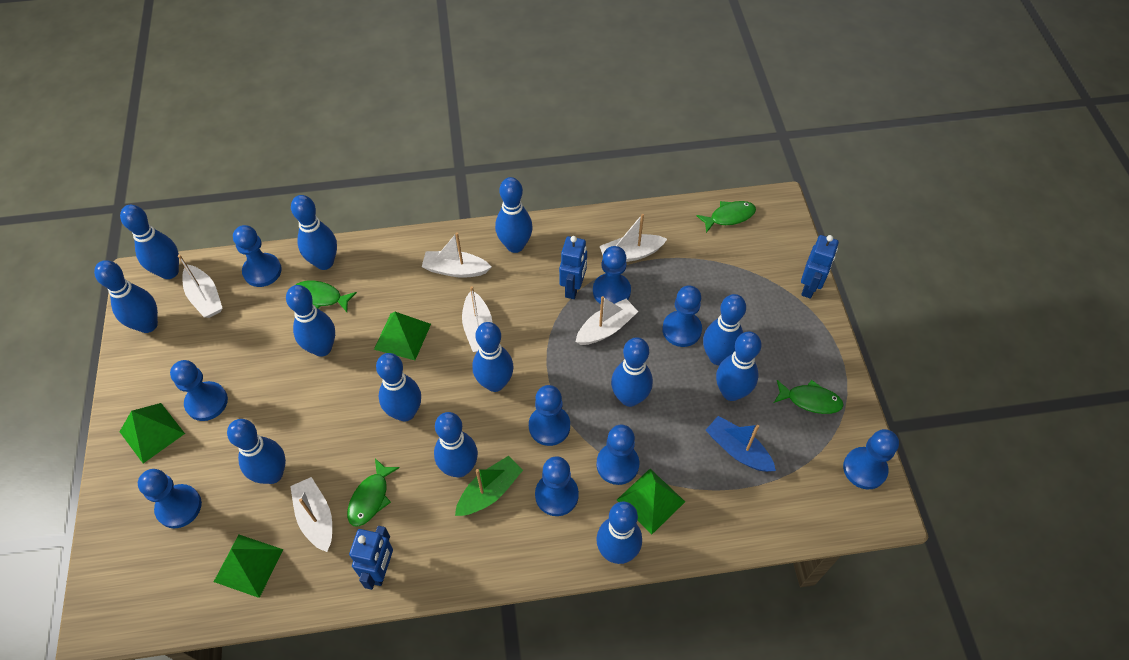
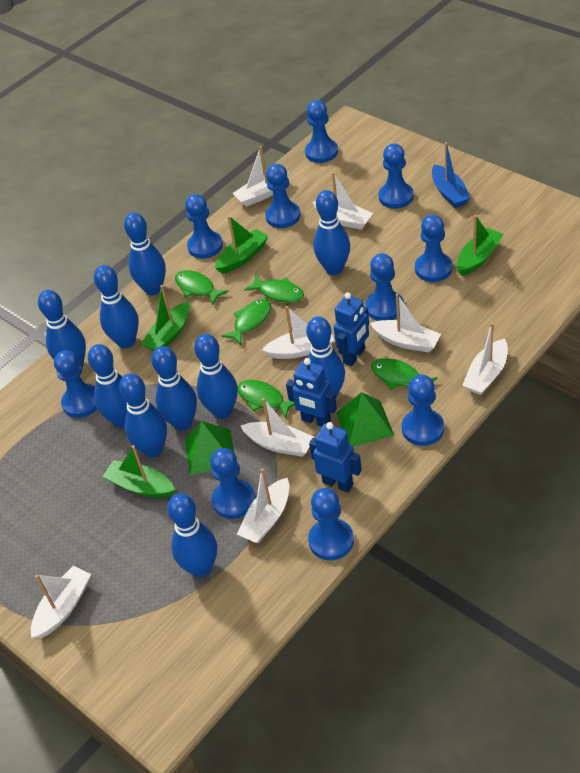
blue bowling pin: [94,260,158,333] [120,205,179,279] [227,419,286,484] [286,285,335,357] [291,195,337,270] [376,353,421,421] [434,412,478,478] [472,322,514,392] [495,177,533,253] [596,502,642,564] [611,337,653,407] [703,294,746,365] [716,331,761,401] = 13 -> [38,290,86,367] [88,344,127,428] [94,265,139,348] [119,373,167,458] [124,212,166,295] [151,346,197,431] [167,493,217,577] [194,334,238,419] [306,317,345,398] [314,190,350,275] = 10
blue pawn: [138,469,202,528] [170,360,228,421] [233,225,282,287] [529,385,570,446] [535,456,579,516] [593,246,631,304] [596,425,639,485] [662,286,702,347] [843,429,899,489] = 9 -> [54,350,97,418] [185,194,223,259] [210,448,256,519] [265,164,301,228] [305,100,338,163] [308,488,354,560] [366,253,404,321] [378,144,414,209] [402,375,444,446] [415,214,452,282] = 10
green boat: [455,456,523,516] = 1 -> [103,445,175,498] [141,285,190,351] [215,216,269,274] [457,215,504,276] = 4
green fish: [296,281,357,312] [347,458,400,527] [696,201,756,233] [774,380,844,414] = 4 -> [175,270,229,306] [221,299,271,345] [237,380,295,419] [244,275,304,303] [371,358,437,390] = 5
green pyramid: [119,403,185,463] [214,534,284,598] [374,312,431,360] [617,469,685,534] = 4 -> [185,421,234,475] [336,392,394,447] = 2
white boat: [178,255,222,318] [290,477,332,552] [422,232,492,278] [462,286,492,352] [576,296,638,345] [600,214,667,262] = 6 -> [31,566,91,638] [232,146,290,207] [237,468,289,543] [241,398,314,457] [262,306,334,359] [313,172,373,230] [370,293,441,353] [462,322,508,395] = 8

